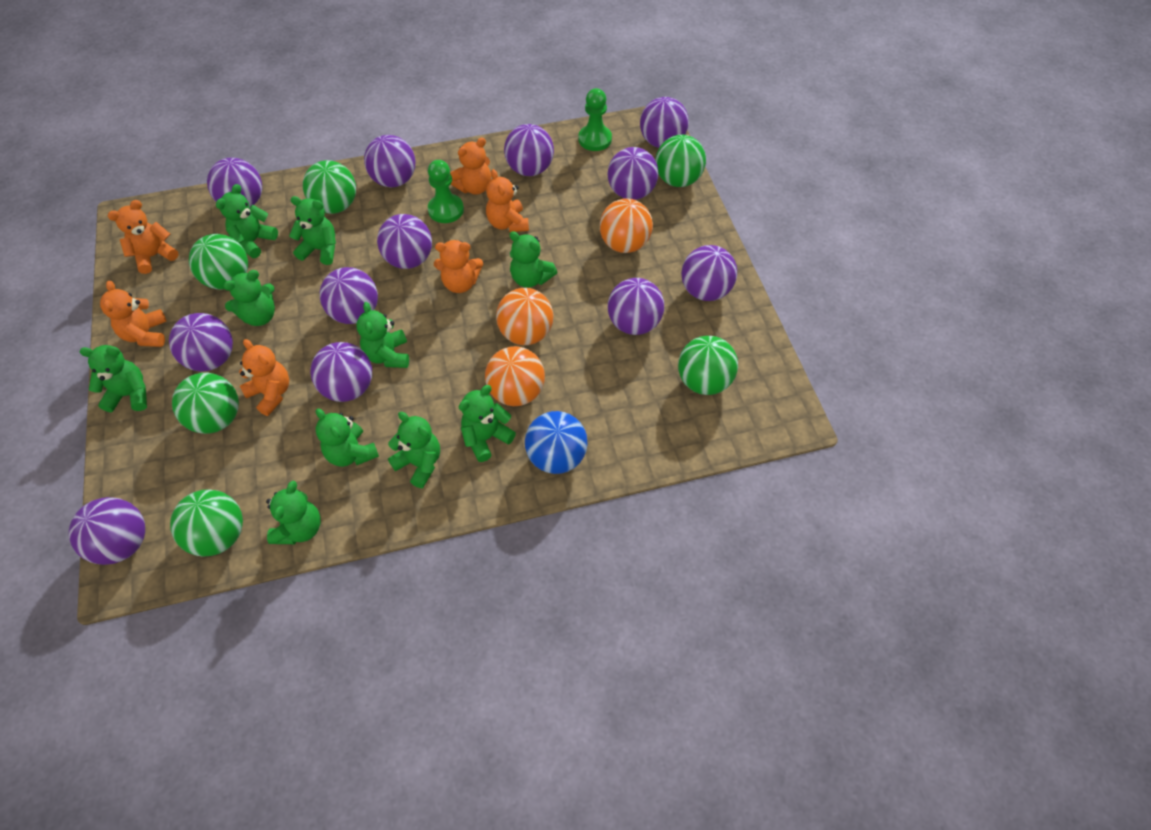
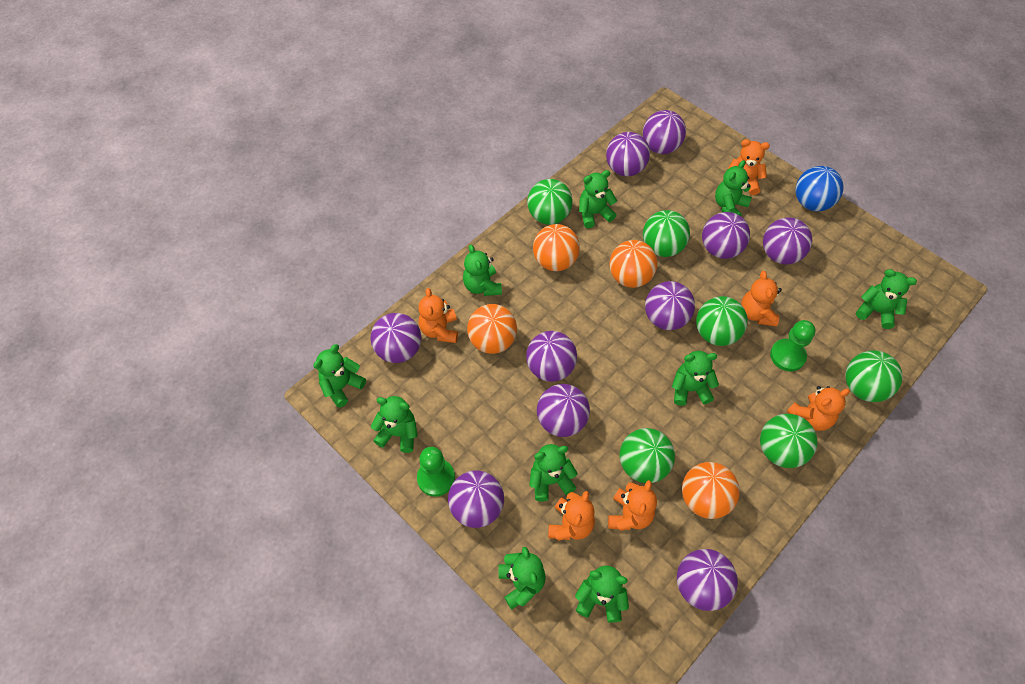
orange ball: [485,346,545,406] [496,288,553,345] [600,198,653,253] = 3 -> [467,304,517,354] [533,224,580,271] [609,240,658,288] [682,462,740,519] = 4
purple ball: [69,497,145,565] [169,313,233,371] [207,158,262,208] [310,342,372,402] [320,267,378,324] [364,135,415,187] [377,214,432,269] [504,124,554,176] [607,147,658,200] [608,278,664,335] [640,97,689,148] [681,245,737,301] = 12 -> [370,313,421,363] [448,470,504,528] [526,331,577,382] [537,384,590,437] [606,132,650,176] [643,110,686,154] [645,281,695,330] [677,549,738,611] [702,212,750,259] [763,217,812,265] = 10

